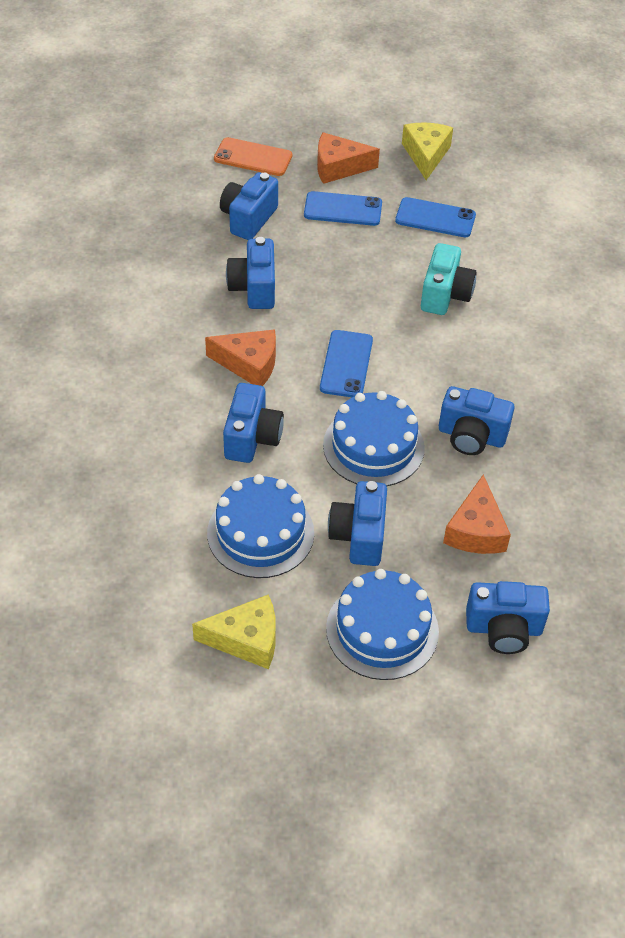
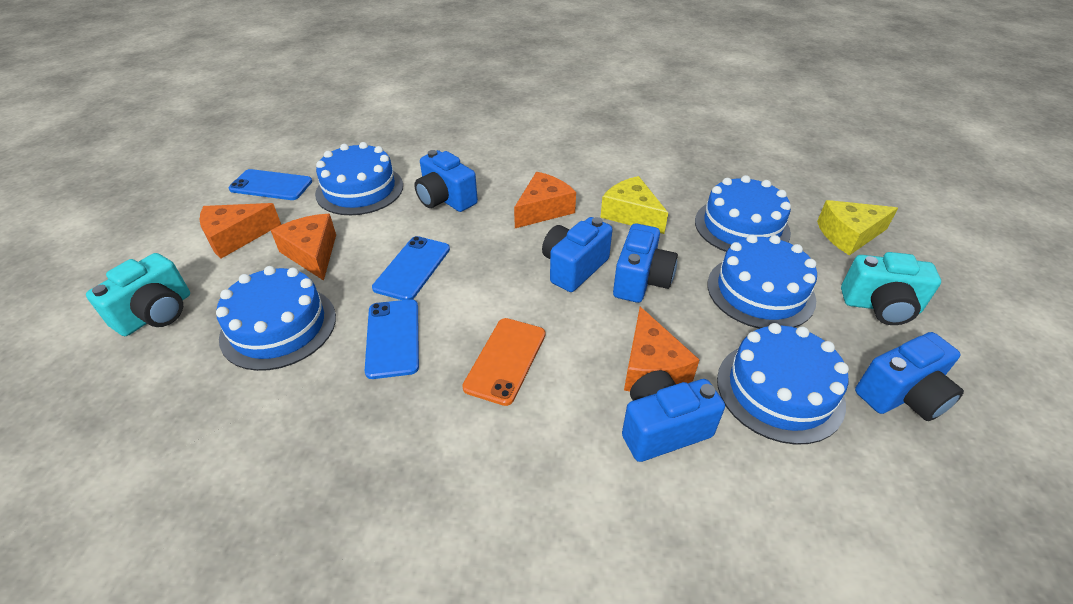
blue cake: [207,474,314,578] [323,391,425,486] [326,569,439,680] = 3 -> [216,266,336,371] [315,142,403,215] [695,175,791,252] [707,234,817,329] [717,323,849,445] = 5
blue camera: [220,172,278,240] [223,383,284,463] [226,237,275,309] [328,481,387,566] [439,386,514,455] [466,581,550,654] = 6 -> [414,150,478,212] [542,217,612,292] [613,223,678,303] [622,370,725,462] [855,332,964,421] = 5
orange cheese: [205,329,276,386] [317,132,380,184] [443,474,511,554] = 3 -> [199,203,281,258] [271,214,336,281] [514,172,576,228] [624,307,700,391] = 4
turquoise camera: [421,243,477,315] = 1 -> [86,253,190,336] [841,252,941,325] = 2

